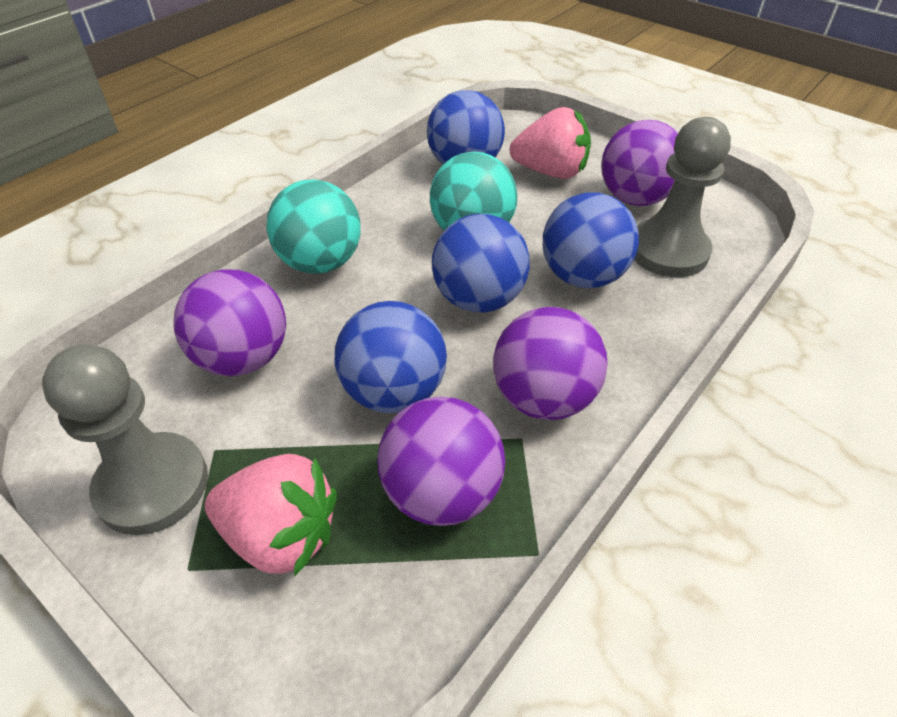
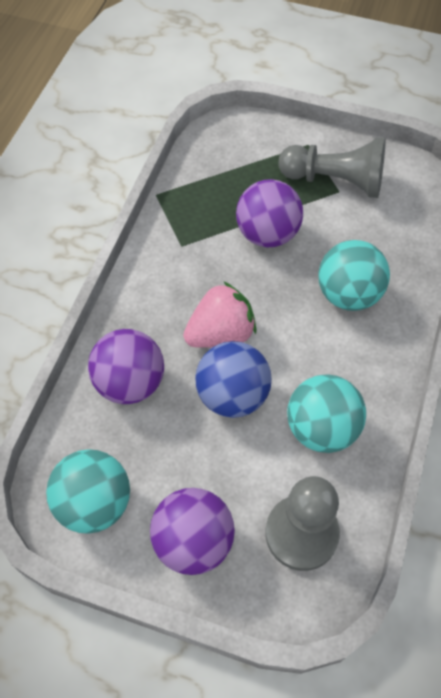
blue ball: [335,301,447,413] [427,90,505,164] [432,214,530,313] [543,192,639,288] = 4 -> [195,341,272,418] = 1
pink strawberry: [205,454,337,576] [510,107,591,179] = 2 -> [183,281,256,348] = 1
purple ball: [174,269,286,376] [377,396,505,526] [493,307,608,420] [601,120,678,206] = 4 -> [88,329,164,404] [150,488,235,575] [236,179,303,247] = 3
turquoise ball: [266,179,361,274] [430,152,518,231] = 2 -> [46,449,130,534] [287,374,366,453] [319,240,390,311] = 3

